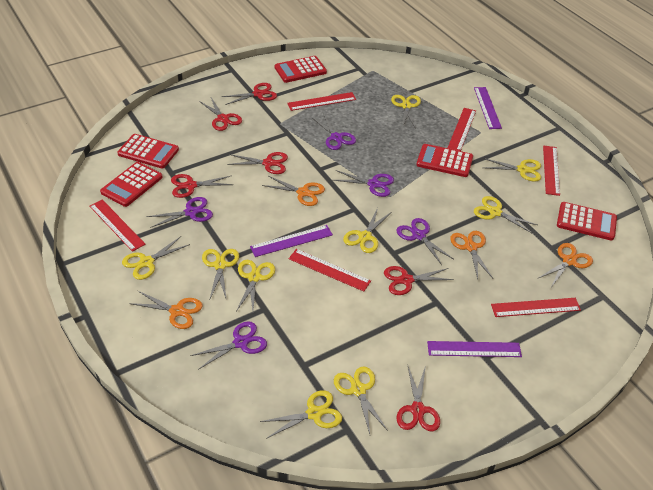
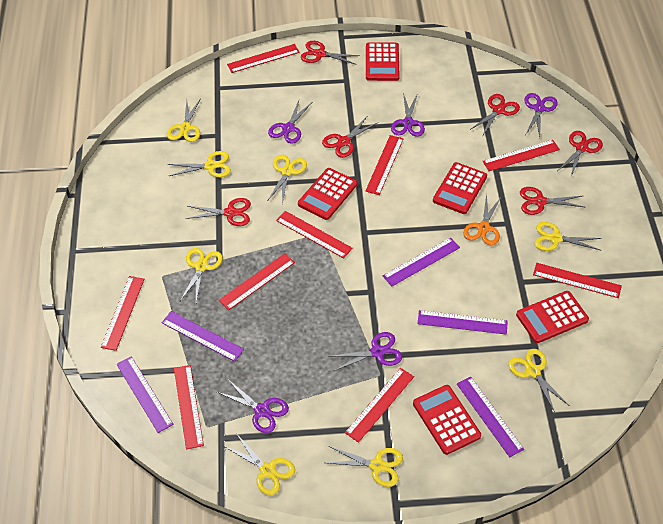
orange scissors: [129,290,203,329] [262,176,325,206] [450,231,493,279] [537,243,593,289] = 4 -> [463,193,502,245] = 1
purple ruler: [250,225,333,257] [427,341,522,357] [474,87,502,129] = 3 -> [116,356,173,433] [162,311,244,362] [383,237,460,286] [417,310,508,335] [457,376,524,457] = 5
red ruler: [90,200,146,252] [287,92,356,111] [289,249,371,291] [448,108,476,151] [491,298,581,317] [543,146,560,196] = 6 -> [101,276,144,351] [174,365,204,449] [219,253,295,310] [227,44,300,73] [276,211,353,258] [345,368,414,443] [365,135,403,195] [483,140,560,171] [533,263,622,298] = 9
yellow scissors: [122,236,190,280] [202,249,239,300] [236,260,275,311] [260,390,342,439] [334,366,388,434] [343,208,390,253] [391,95,421,129] [474,196,537,233] [483,158,541,181] = 9 -> [167,98,201,142] [168,151,231,177] [180,248,223,303] [224,435,295,495] [268,155,307,204] [327,446,403,487] [508,349,569,412] [535,222,602,251] = 8

